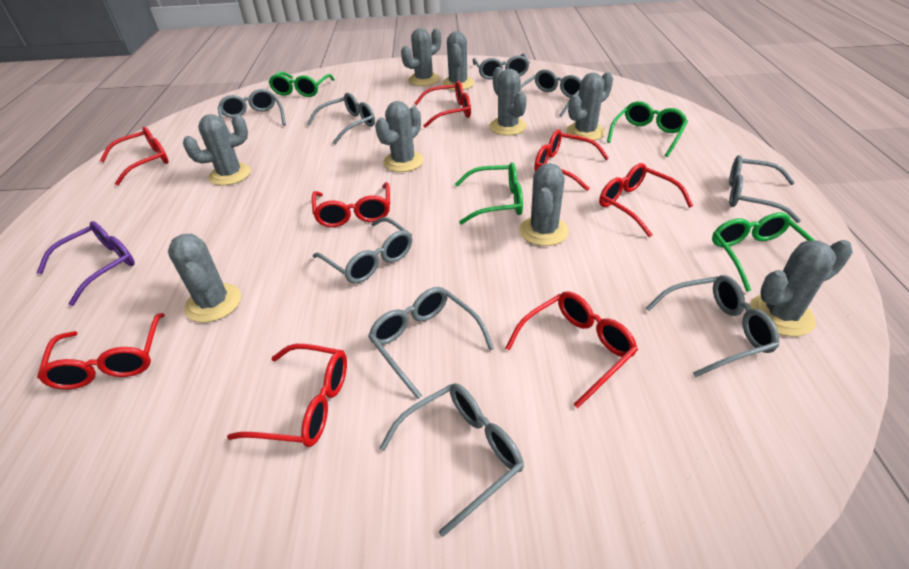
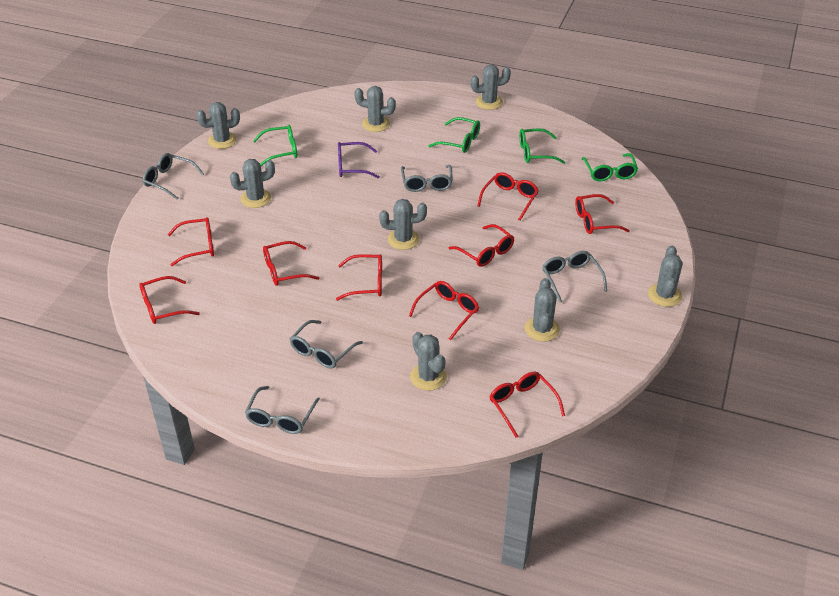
grey cactus: [168,234,241,323] [183,114,251,186] [375,101,424,172] [401,28,441,86] [442,31,475,90] [489,67,527,136] [519,163,569,246] [566,72,613,141] [750,240,853,336] = 9 -> [196,102,240,149] [230,159,275,208] [354,86,396,132] [379,199,427,250] [410,332,447,391] [470,64,511,110] [525,278,560,342] [648,246,683,307] = 8
grey glasses: [218,89,286,134] [307,93,375,145] [313,217,412,284] [368,287,494,399] [379,383,524,537] [473,54,530,79] [520,69,581,117] [646,275,779,377] [729,155,801,223] = 9 -> [143,153,204,200] [245,386,320,434] [290,320,363,368] [401,165,453,192] [542,251,607,303] = 5
red glasses: [37,313,165,389] [100,127,169,185] [227,344,347,447] [312,182,390,227] [415,81,471,128] [506,291,638,408] [534,129,609,191] [599,163,693,237] = 8 -> [139,276,200,324] [168,217,214,266] [263,241,319,286] [336,254,382,301] [409,281,479,340] [449,224,514,267] [477,172,539,221] [489,372,565,438] [575,194,630,234] = 9

